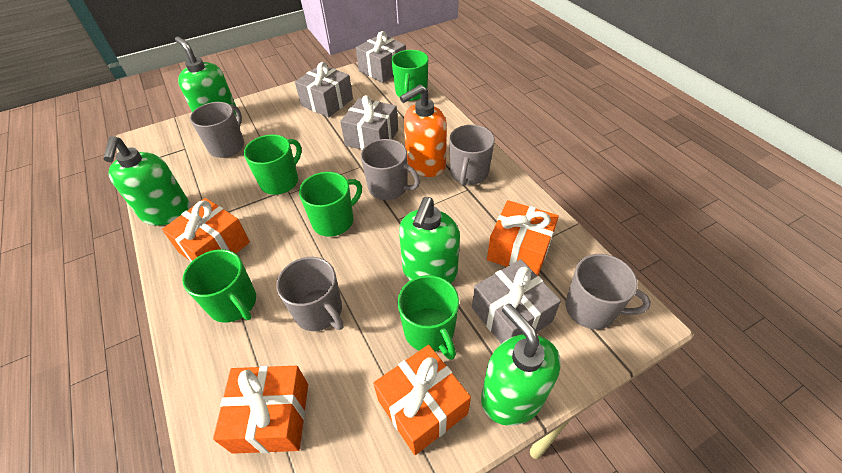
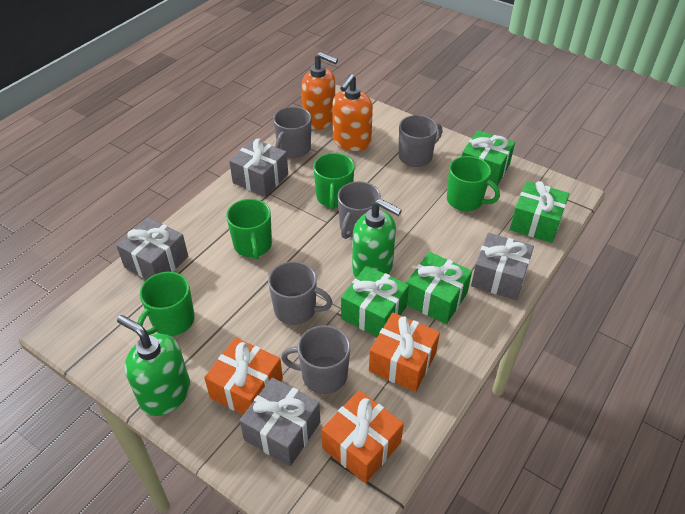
green gift: none = 0 -> [341,266,409,337] [406,252,472,324] [462,130,515,185] [510,181,570,243] = 4
green mug: [182,249,256,323] [244,135,301,195] [299,172,362,237] [391,50,428,101] [398,275,459,360] = 5 -> [137,272,195,336] [226,199,272,260] [313,153,355,210] [447,156,500,211] = 4
green soap dispenser: [104,136,190,226] [175,37,237,117] [399,197,460,283] [481,303,561,426] = 4 -> [117,315,190,416] [352,198,402,278] = 2
orange gift: [162,198,250,262] [213,366,308,454] [373,345,471,455] [487,200,559,276] = 4 -> [204,338,283,415] [322,390,404,483] [369,313,440,392] = 3
orange soap dispenser: [400,85,447,177] = 1 -> [301,52,338,130] [332,74,373,151] = 2

